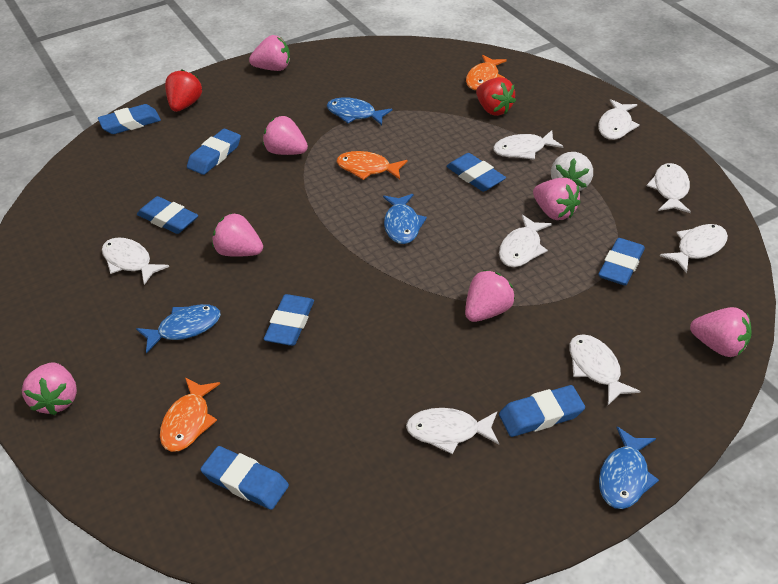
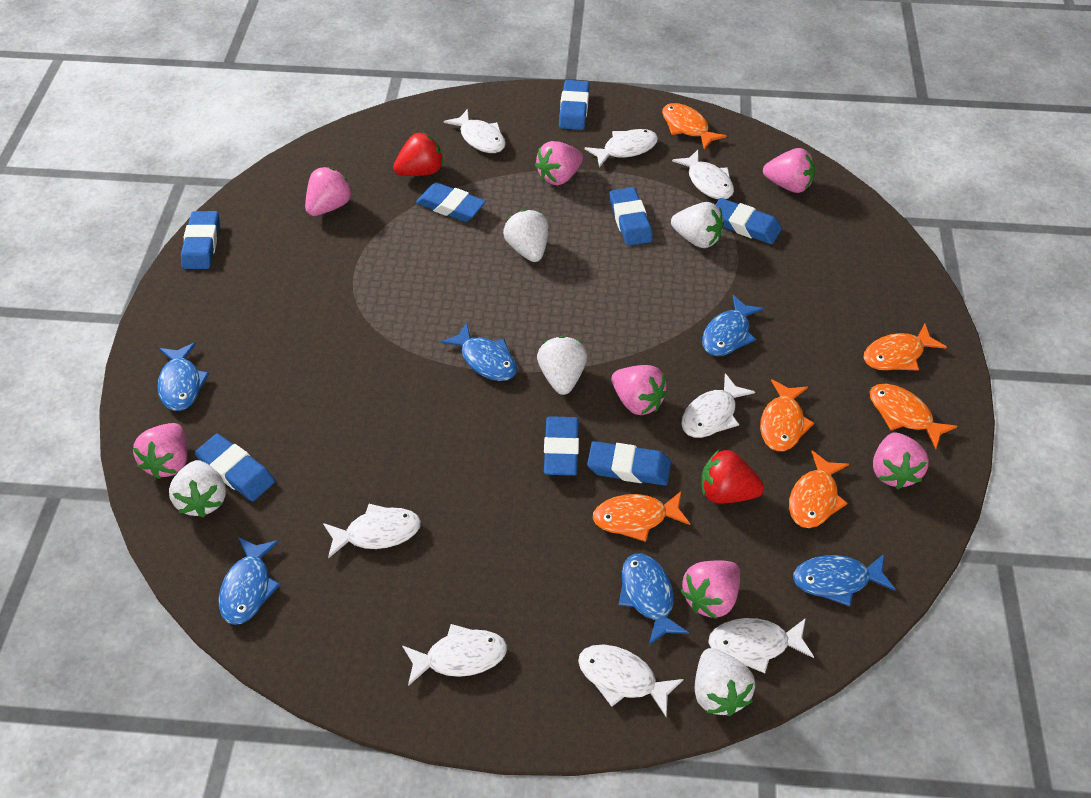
blue fish: [136,304,221,353] [327,97,392,125] [383,194,427,244] [599,426,659,509] = 4 -> [157,342,210,411] [218,537,280,625] [441,323,517,381] [619,553,689,645] [702,295,764,356] [793,554,896,607] = 6
orange fish: [160,377,220,452] [337,151,408,180] [466,55,507,90] = 3 -> [593,491,690,542] [662,103,727,150] [760,379,814,451] [789,451,849,528] [863,323,947,371] [870,384,958,449] = 6
white strawberry: [551,152,593,191] = 1 -> [169,460,226,518] [503,210,549,262] [537,336,587,395] [671,202,724,248] [695,648,755,716] = 5

